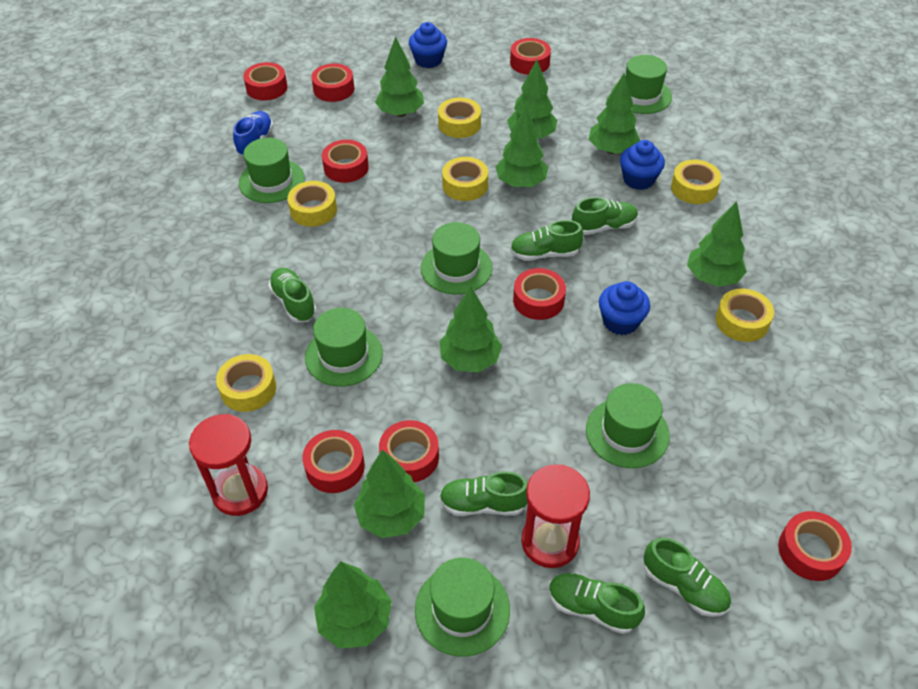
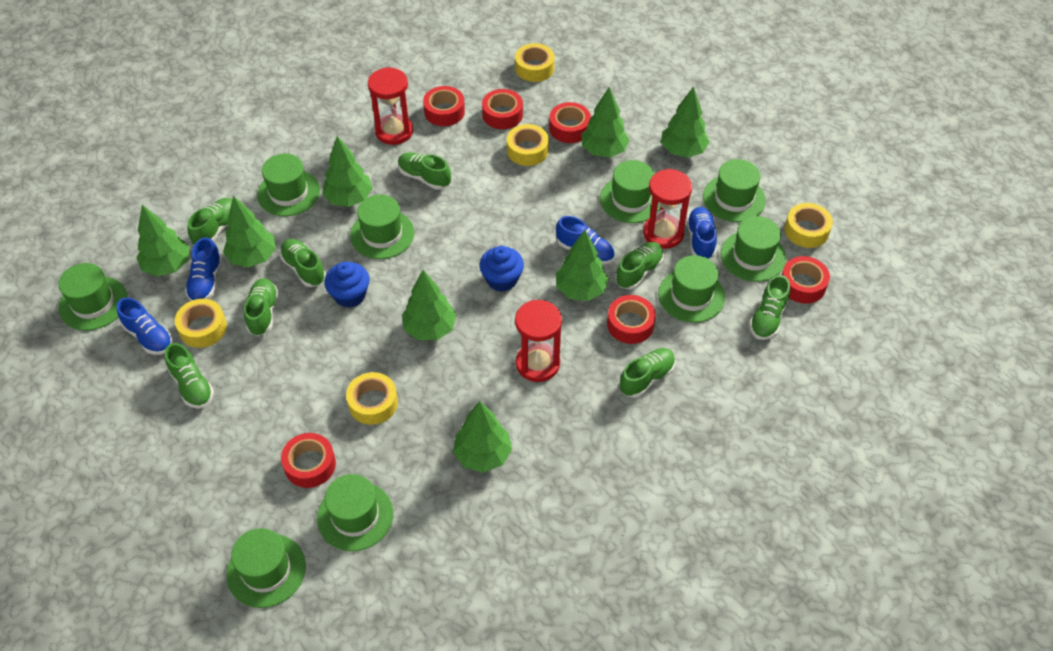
blue cupcake: [409,22,447,68] [599,281,650,335] [620,140,665,190] = 3 -> [325,262,369,308] [480,246,524,292] = 2
blue shoe: [233,111,274,157] = 1 -> [117,298,173,355] [185,237,222,301] [556,216,615,265] [686,207,717,259] = 4
green hat: [239,138,305,203] [305,308,383,386] [415,558,510,657] [421,222,492,294] [586,383,670,468] [612,55,672,114] = 6 -> [58,263,127,331] [226,528,306,608] [257,154,320,216] [317,474,394,551] [350,195,414,259] [600,160,660,223] [658,255,725,323] [703,159,766,222] [721,216,786,282] = 9
green shoe: [268,268,317,323] [439,471,528,516] [510,220,584,261] [549,573,645,634] [572,197,638,235] [644,538,731,617] = 6 -> [165,343,214,409] [187,198,232,245] [244,278,279,336] [280,239,326,287] [398,152,451,190] [616,242,664,290] [619,348,675,398] [749,275,790,340] = 8
red hourglass: [189,414,268,516] [521,464,590,568] = 2 -> [368,67,413,145] [515,300,562,382] [643,169,692,249] = 3
red tape: [243,62,288,101] [302,430,365,493] [311,64,354,102] [322,140,369,183] [379,420,439,482] [510,38,551,75] [513,268,566,320] [778,511,852,581] = 8 -> [281,433,336,488] [423,86,465,126] [482,89,523,129] [549,102,591,143] [607,295,656,344] [782,256,830,304] = 6
yellow tape: [216,354,276,412] [287,181,337,227] [438,98,481,138] [442,157,488,201] [671,160,721,204] [716,289,774,342] = 6 -> [175,299,227,348] [346,372,398,425] [507,124,549,166] [515,43,555,82] [785,203,833,248] = 5

